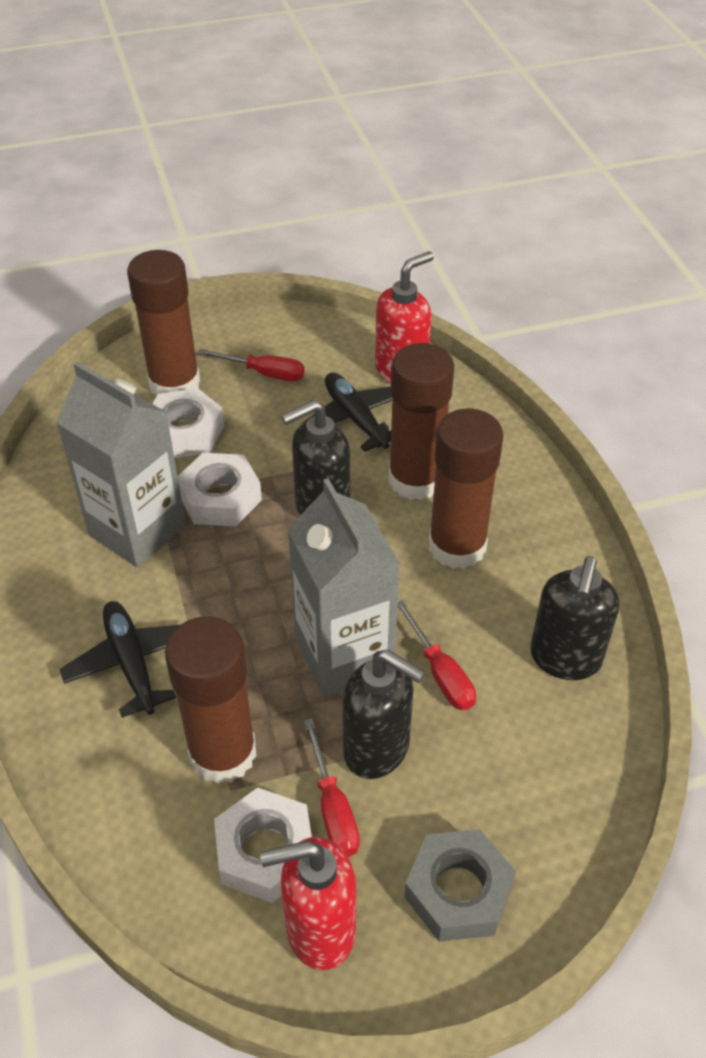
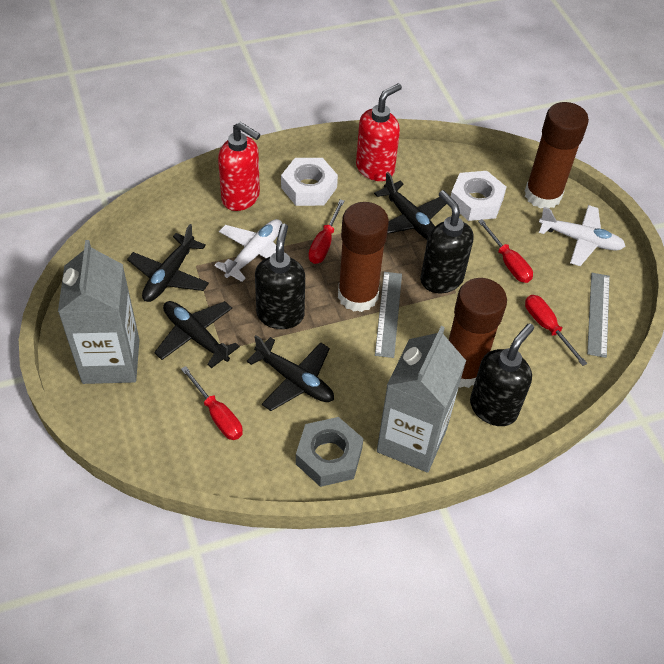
black plane: [59,601,180,718] [303,372,392,452] = 2 -> [127,224,209,302] [154,301,240,368] [247,335,334,411] [374,172,446,239] = 4
brown glue stick: [127,250,200,396] [165,616,257,784] [389,343,454,500] [429,408,504,569] = 4 -> [338,202,389,312] [449,278,507,388] [525,102,589,208] = 3
grey ruler: none = 0 -> [375,272,402,358] [587,273,610,358] = 2
red screwdriver: [197,349,305,381] [304,718,360,857] [397,600,476,710] = 3 -> [181,366,243,440] [308,199,345,264] [478,219,533,283] [525,295,587,366] = 4
white nut: [152,388,224,459] [178,453,262,526] [214,788,312,903] = 3 -> [281,158,338,206] [451,171,507,221] = 2
white plane: none = 0 -> [214,219,282,282] [539,205,626,266] = 2

